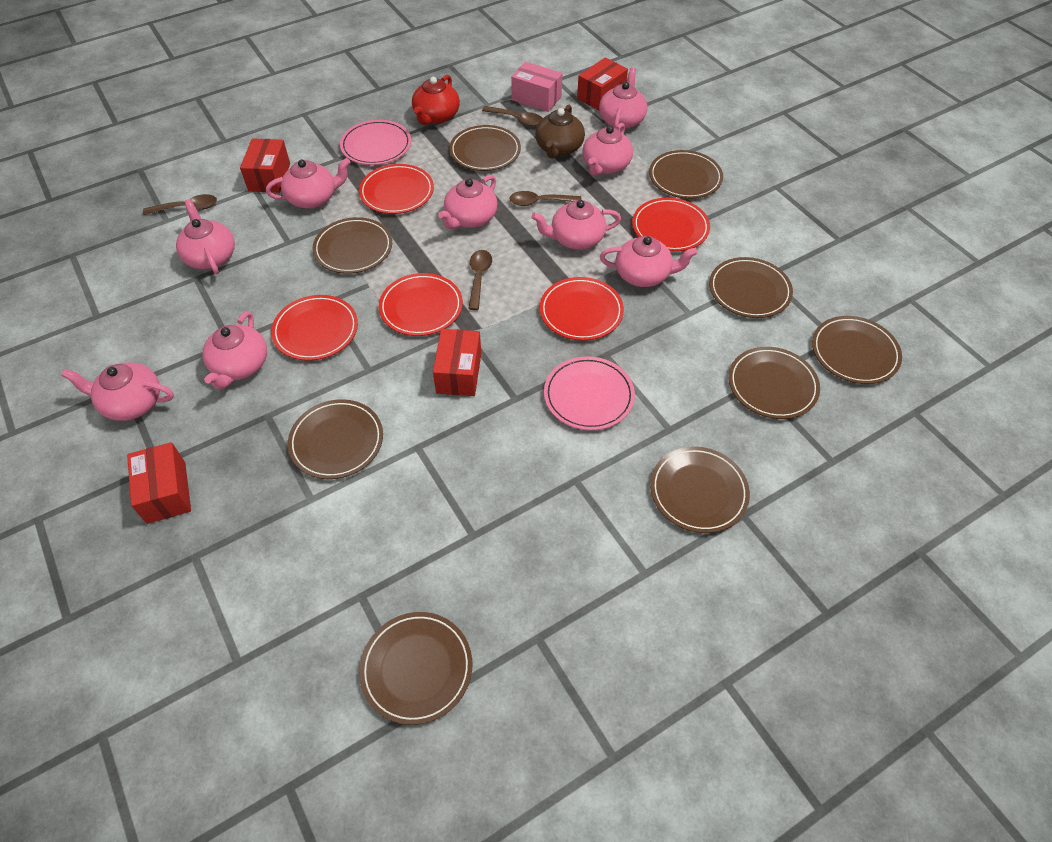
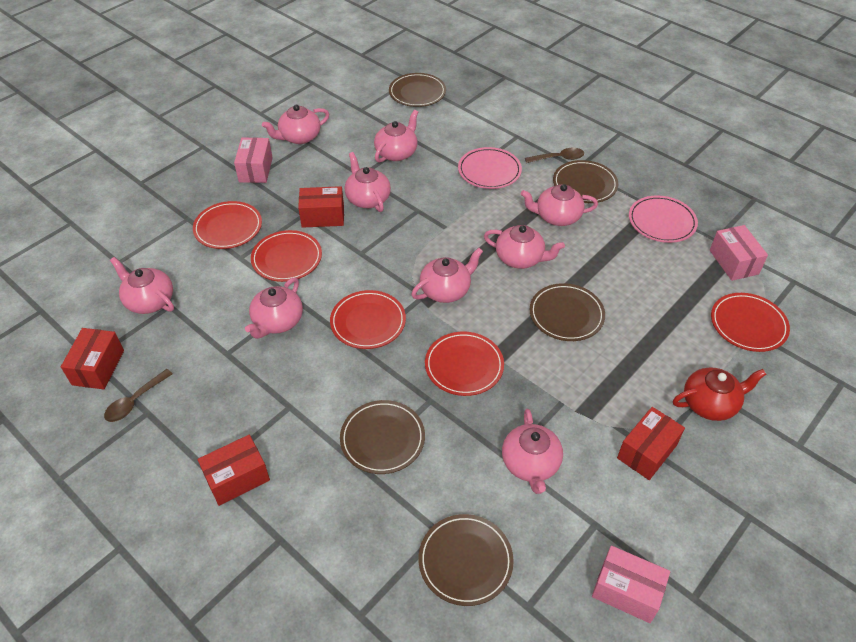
brown plate: [288,399,383,479] [313,217,392,274] [359,612,472,725] [449,125,521,171] [649,150,723,199] [650,446,750,533] [709,257,793,318] [729,347,820,419] [812,316,902,384] = 9 -> [340,400,425,474] [389,73,446,107] [418,514,514,606] [530,283,605,341] [553,160,618,203] = 5
brown spoon: [143,194,217,215] [468,250,492,310] [482,106,543,126] [509,191,582,206] = 4 -> [104,369,173,422] [525,148,584,163] = 2
brown teapot: [535,104,585,159] = 1 -> none = 0
pink box: [511,62,563,112] = 1 -> [234,137,273,183] [592,545,670,623] [710,225,768,281] = 3

